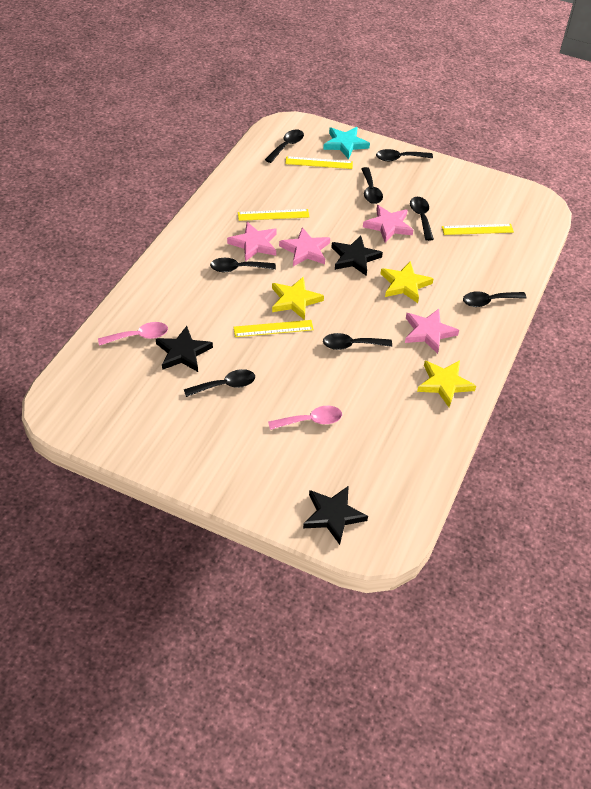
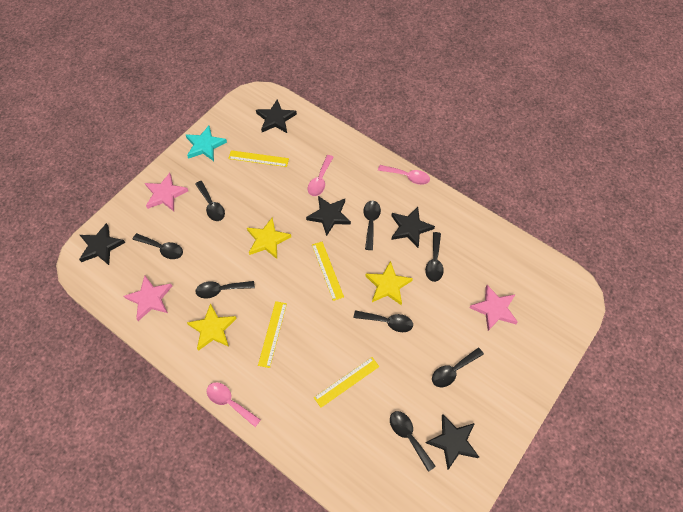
black star: [156,326,213,372] [303,486,368,545] [331,236,383,276] = 3 -> [79,223,125,265] [256,99,297,133] [306,196,351,236] [391,207,435,248] [426,414,479,469] = 5
pink spoon: [98,322,168,346] [268,406,342,430] = 2 -> [207,382,261,427] [308,155,334,196] [378,165,430,185] = 3
pink star: [227,222,277,262] [279,227,330,266] [363,205,413,243] [405,309,459,354] = 4 -> [124,275,172,321] [145,173,188,211] [469,285,518,331] = 3

